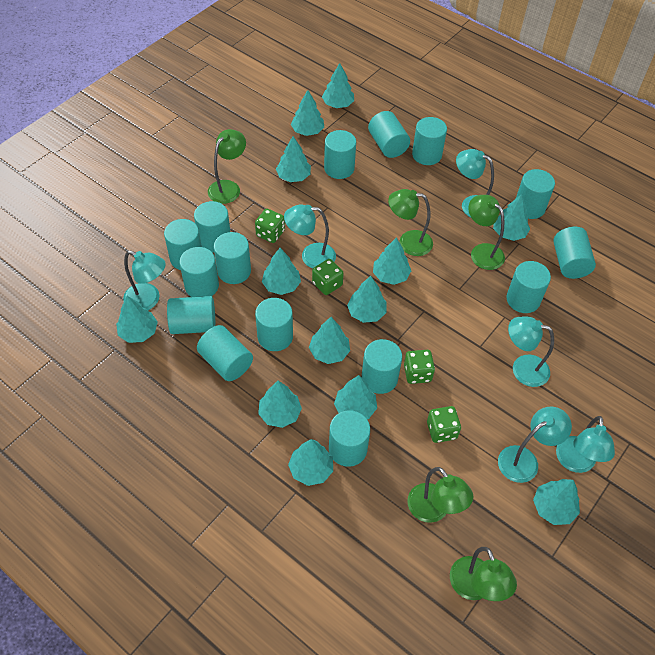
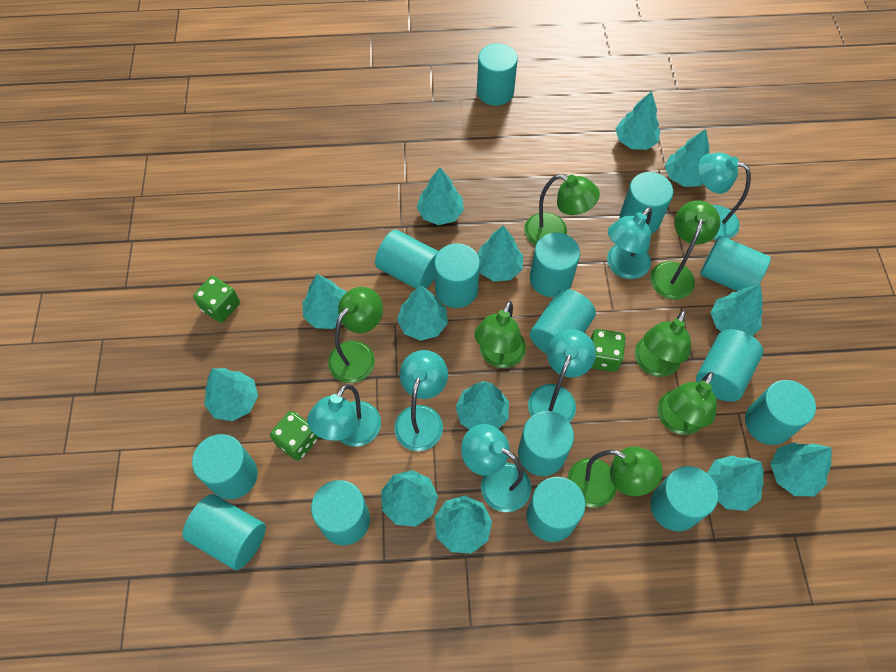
green dice: [255,209,285,243] [312,259,344,295] [404,350,435,384] [427,406,461,443] = 4 -> [193,276,240,323] [270,411,318,461] [591,329,626,372] = 3
green lamp: [208,129,246,204] [388,189,433,256] [408,467,474,523] [450,547,517,601] [468,195,505,270] = 5 -> [328,287,383,383] [474,301,526,368] [524,174,600,246] [567,446,663,507] [635,310,691,377] [650,200,720,300] [657,372,717,435] = 7

